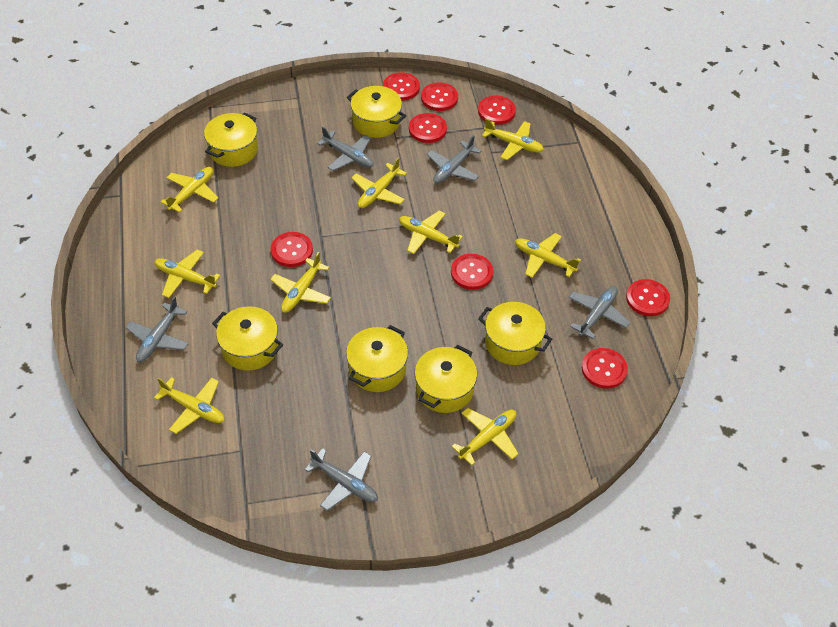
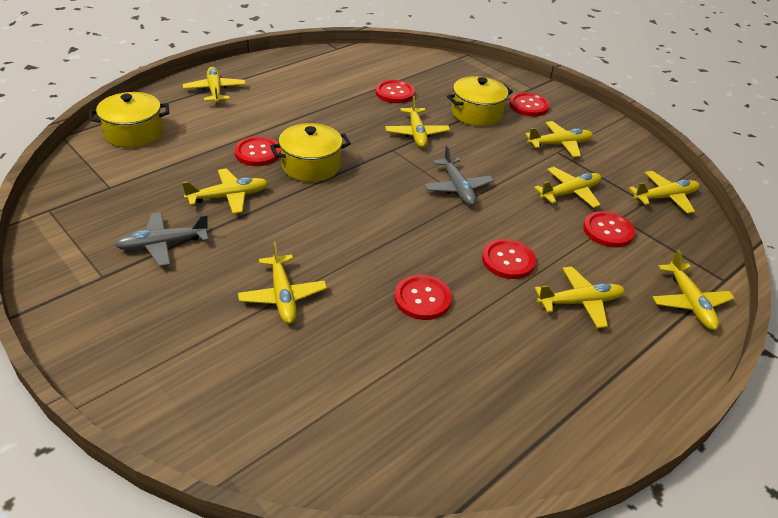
grey plane: [126,296,189,362] [305,448,378,511] [317,127,374,171] [427,135,481,184] [569,286,630,339] = 5 -> [114,212,210,267] [424,145,494,206] = 2
red button: [271,232,313,267] [383,72,420,101] [409,113,447,143] [421,83,458,111] [451,254,493,290] [478,96,516,125] [582,348,628,389] [626,279,670,316] = 8 -> [234,136,281,166] [376,80,415,103] [394,275,452,320] [482,239,536,279] [509,92,550,116] [583,211,635,248] = 6
yellow pot: [204,112,258,167] [212,306,283,371] [346,325,408,392] [347,86,406,138] [415,345,477,413] [478,302,552,365] = 6 -> [89,92,169,148] [270,123,351,182] [447,76,513,126] = 3

